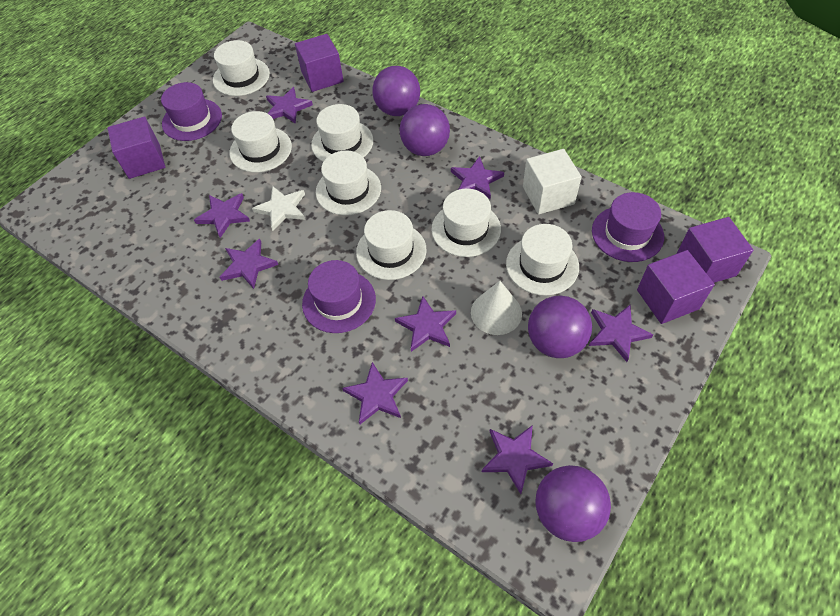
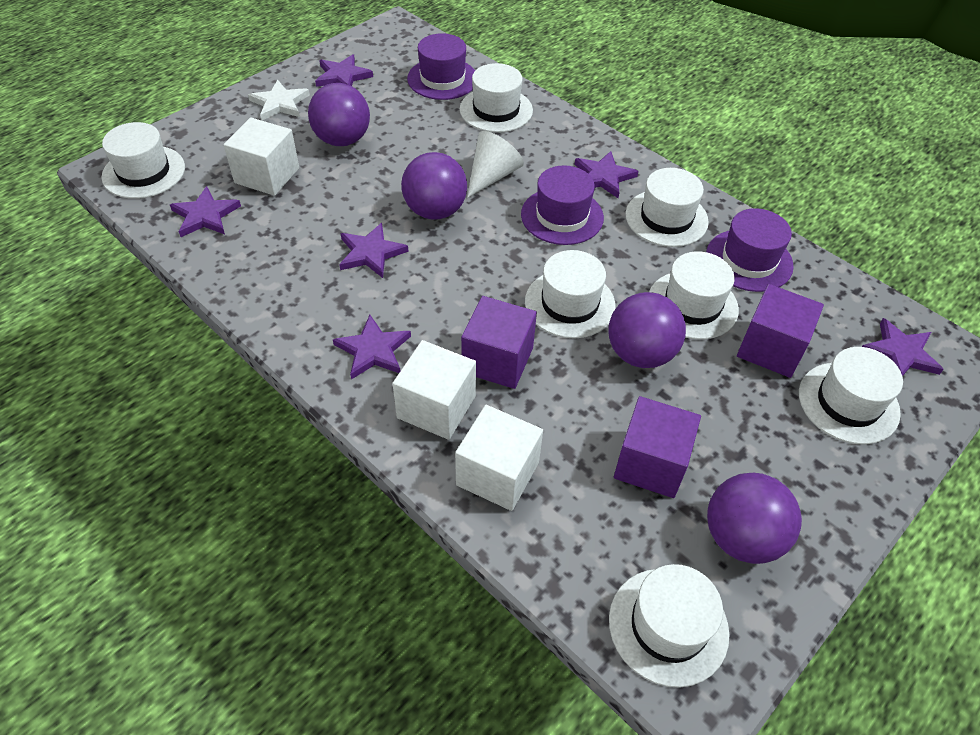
purple cube: [107,116,165,179] [295,34,344,92] [637,250,715,324] [676,217,753,283] = 4 -> [461,296,537,389] [614,396,701,498] [737,284,824,378] = 3
purple star: [194,193,250,238] [220,239,278,289] [266,87,313,124] [342,362,408,424] [395,296,456,352] [451,156,504,199] [482,425,553,494] [589,305,654,362] = 8 -> [170,186,241,237] [315,54,373,87] [333,315,411,379] [339,223,408,278] [575,151,638,198] [862,318,944,376] = 6
white cube: [523,149,581,215] = 1 -> [223,117,299,196] [392,340,476,440] [455,405,543,511] = 3

